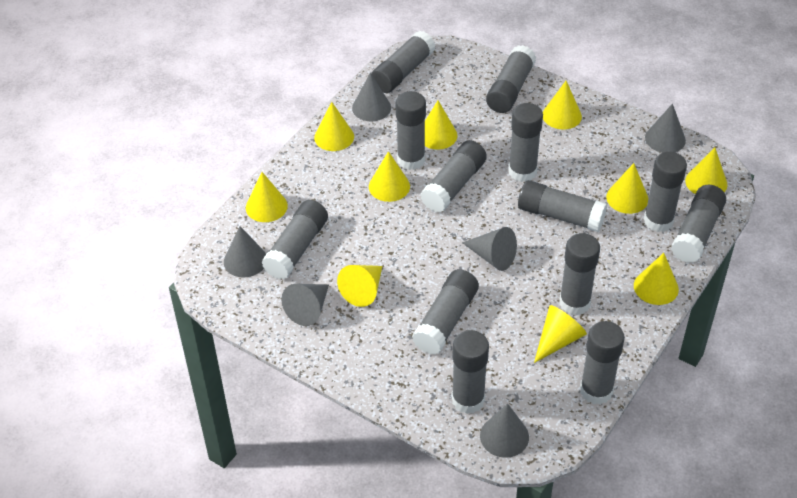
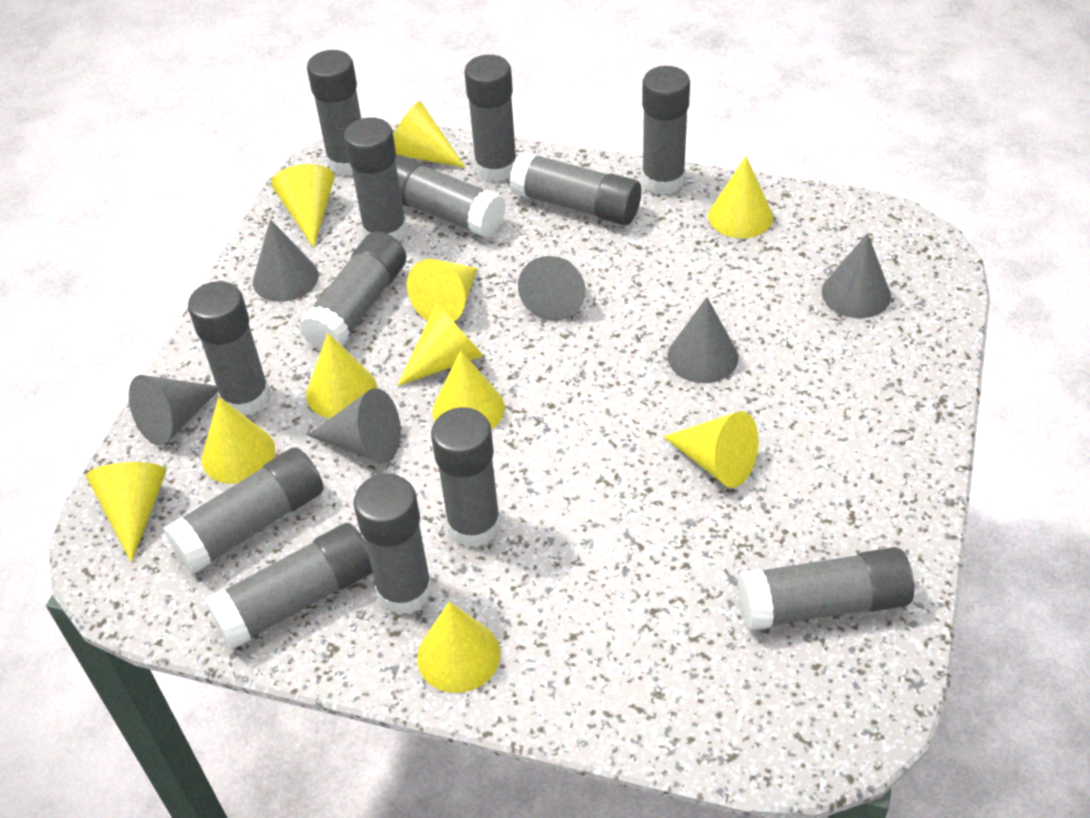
yellow cone: [246,172,288,222] [314,102,354,151] [337,265,382,307] [369,151,410,202] [425,100,458,150] [534,305,587,363] [543,81,582,130] [606,163,648,214] [634,253,679,305] [685,148,727,194] = 10 -> [86,462,166,563] [202,397,275,484] [271,164,335,248] [306,333,377,418] [393,101,465,167] [397,303,483,386] [407,259,478,322] [417,602,500,693] [433,351,505,430] [663,411,759,488] [708,156,773,238] = 11

